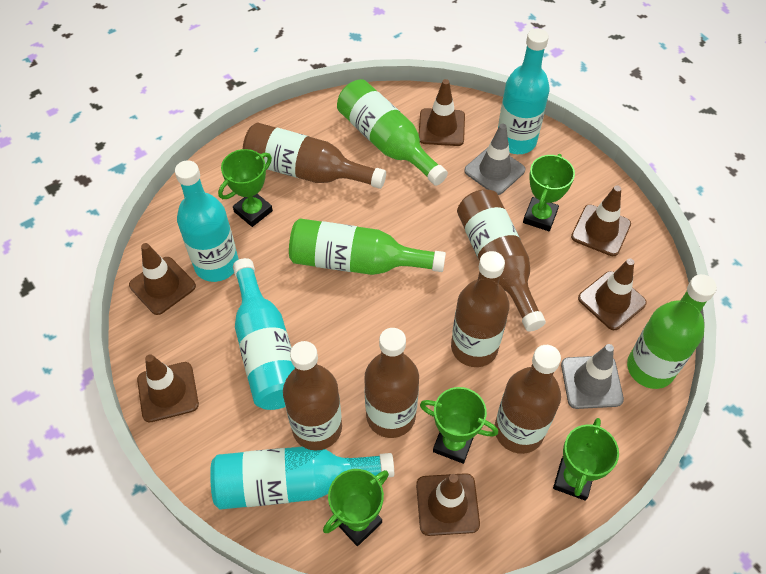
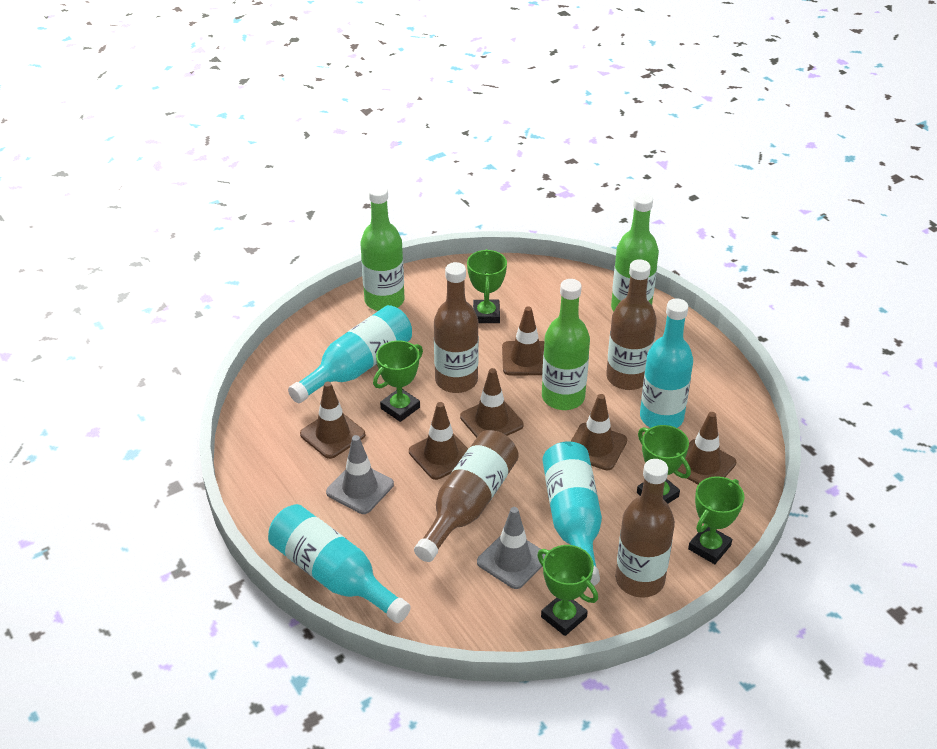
brown bottle: [243,122,386,189] [283,341,342,449] [364,328,419,438] [451,251,510,367] [457,189,546,331] [495,345,561,454] = 6 -> [414,430,519,562] [434,262,479,393] [606,259,657,390] [615,459,675,598] = 4

